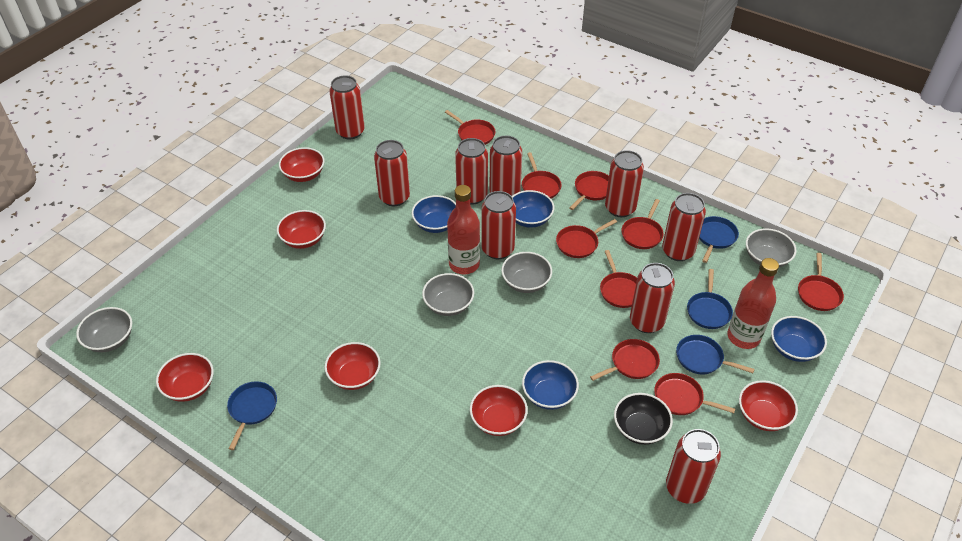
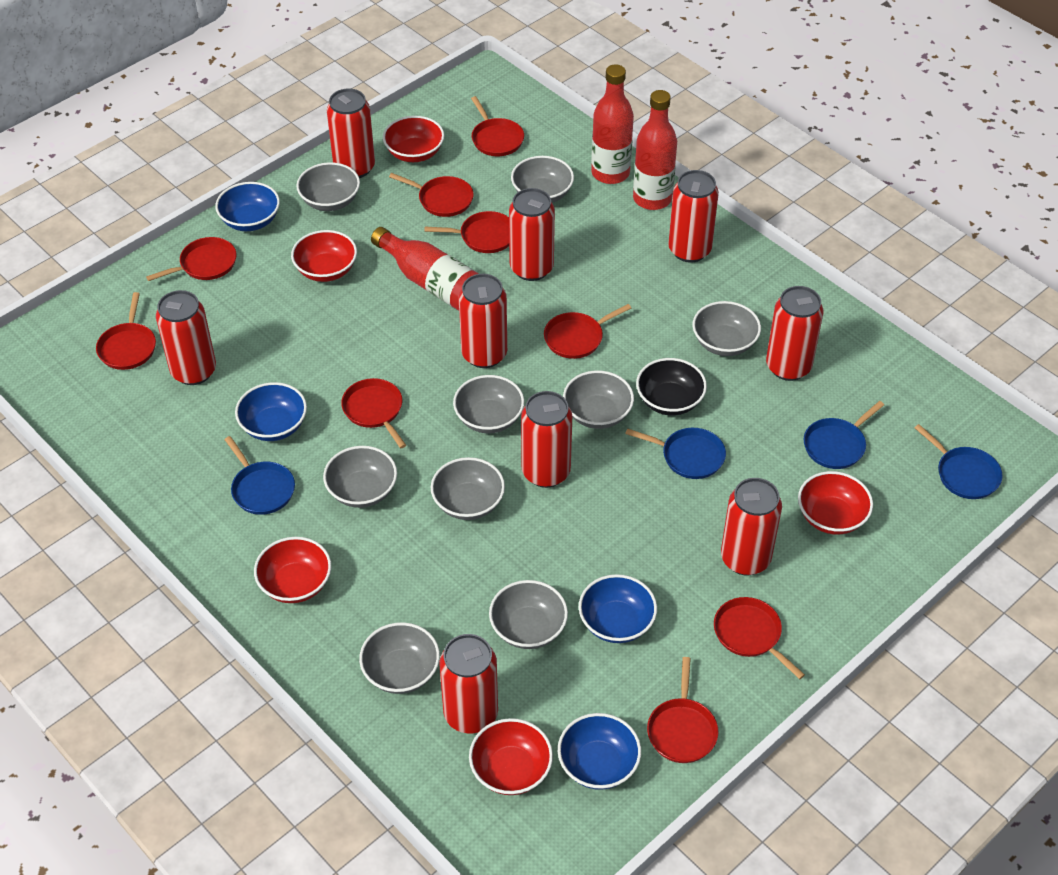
grey bowl: [76,307,132,352] [422,273,474,316] [501,252,552,293] [746,229,797,267] = 4 -> [296,162,360,211] [323,446,397,508] [359,622,440,694] [431,457,505,520] [453,375,524,433] [489,580,568,649] [511,156,574,203] [563,371,634,429] [692,301,761,356] = 9
red bottle: [447,185,480,274] [727,258,779,349] = 2 -> [371,227,479,311] [591,64,634,184] [633,90,677,210] = 3
red bowl: [156,353,214,402] [277,210,326,249] [279,147,325,182] [325,342,381,390] [470,385,528,436] [739,380,798,431] = 6 -> [254,537,331,603] [291,230,357,282] [383,116,444,162] [469,718,553,795] [798,471,873,535] = 5

